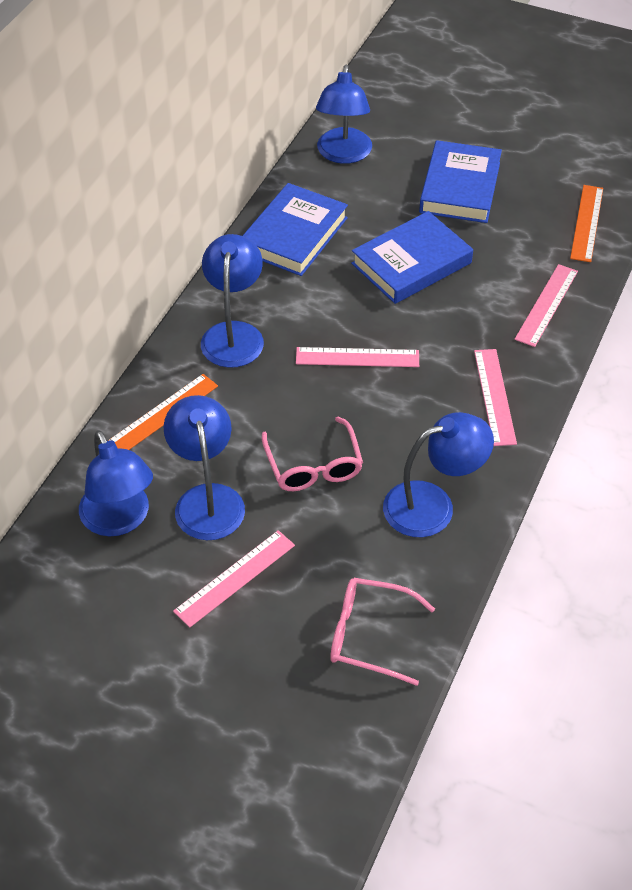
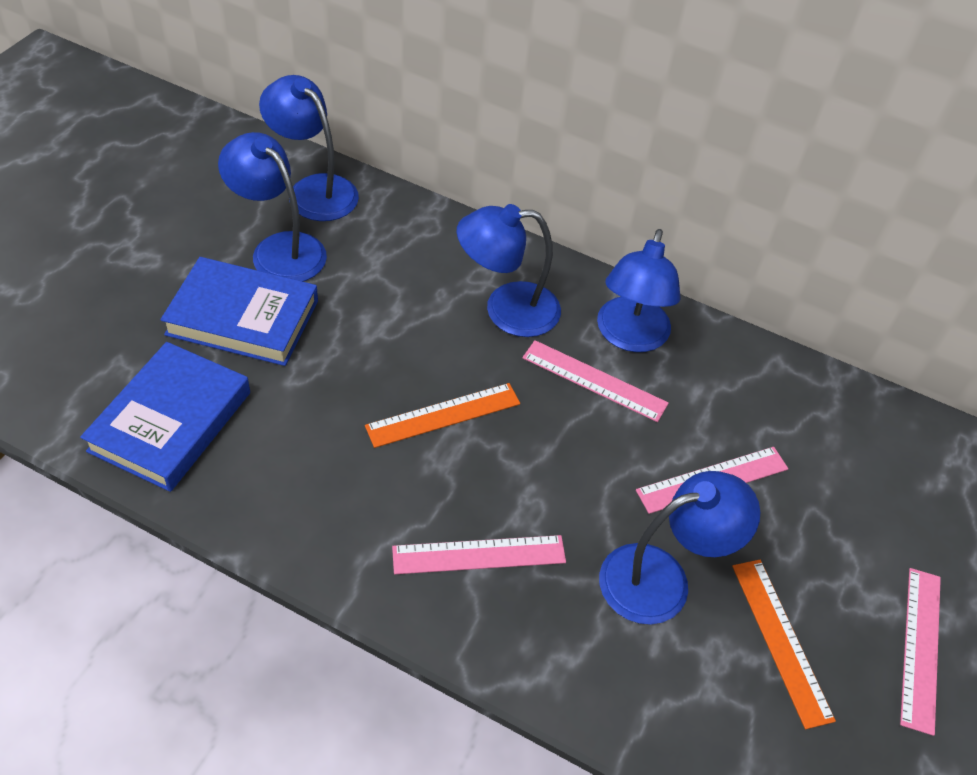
blue book: [243,183,348,276] [351,211,473,304] [419,140,502,223] = 3 -> [80,342,250,492] [160,257,318,366] = 2
pink glasses: [262,417,363,491] [330,578,435,686] = 2 -> none = 0

